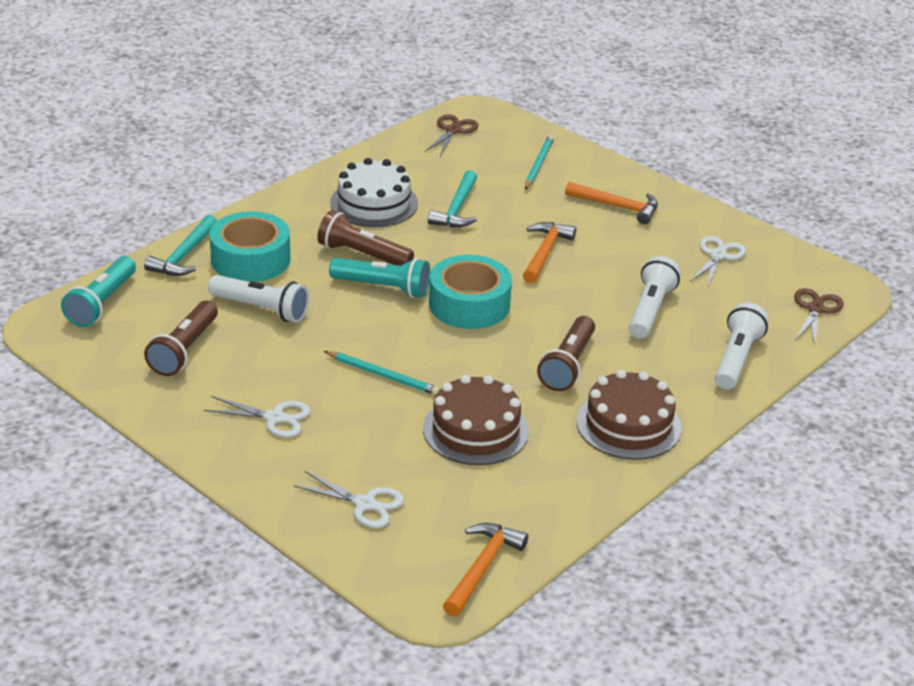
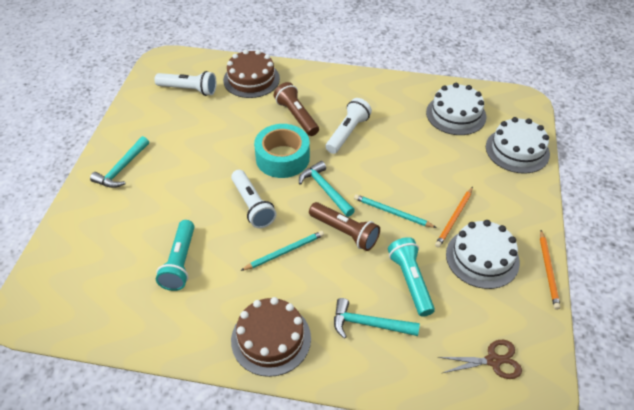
brown flashlight: [144,301,218,376] [317,210,414,266] [537,316,595,391] = 3 -> [274,82,319,136] [309,202,380,251] = 2
brown scissors: [424,114,478,156] [794,288,844,346] = 2 -> [438,340,522,379] = 1
orange hammer: [443,523,528,617] [523,222,576,283] [565,182,658,224] = 3 -> none = 0
orange pencil: none = 0 -> [435,187,473,248] [540,230,560,310] = 2
turquoise hammer: [144,215,217,276] [428,170,477,227] = 2 -> [90,136,149,188] [299,161,355,217] [334,298,420,339] = 3
turquoise tape: [210,211,290,282] [429,255,512,329] = 2 -> [254,124,310,178] = 1
white cake: [330,158,418,227] = 1 -> [426,83,486,135] [446,220,520,289] [486,117,550,174] = 3
white scissors: [204,396,311,437] [293,471,404,528] [690,236,746,287] = 3 -> none = 0

